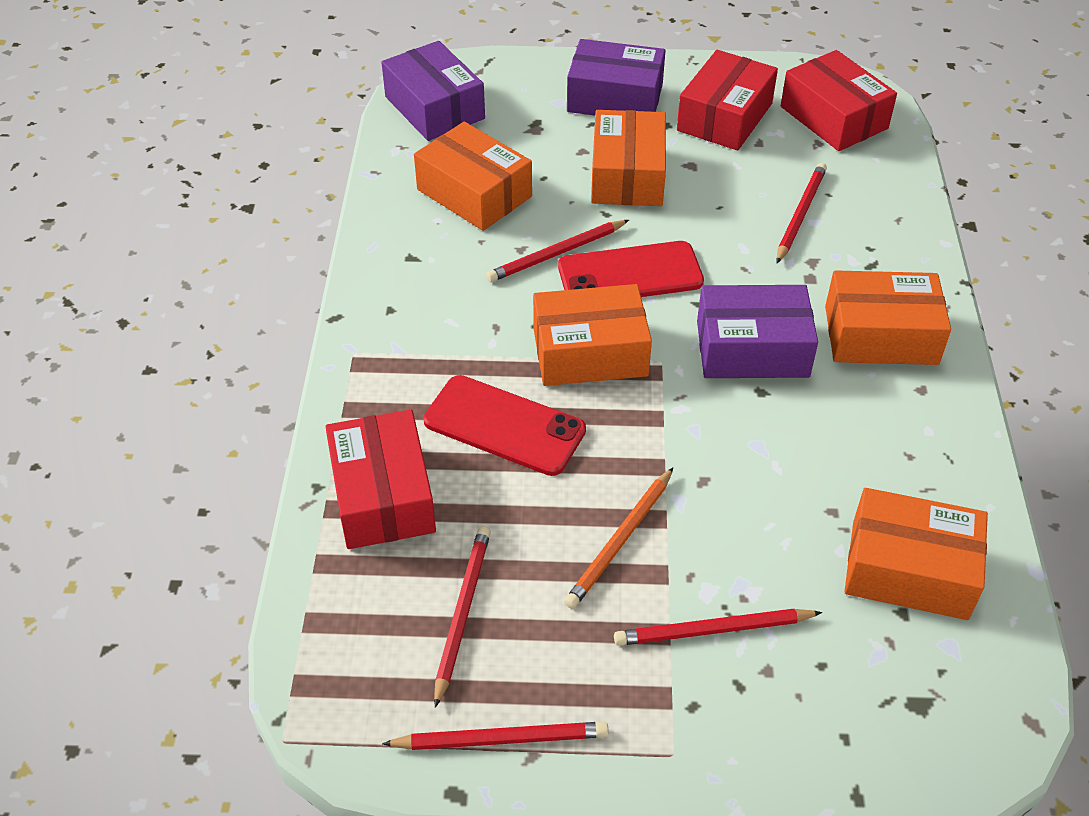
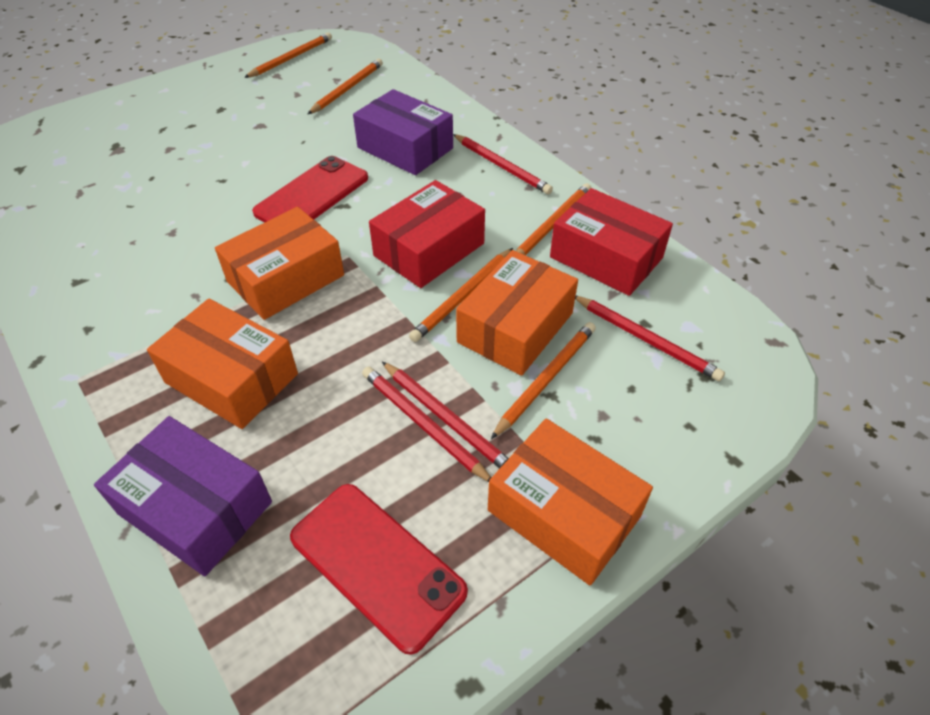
orange box: [414,122,532,231] [533,284,652,386] [591,110,666,206] [825,270,951,365] [844,488,988,620] = 5 -> [147,299,298,429] [215,207,344,320] [456,250,578,376] [488,419,653,585] = 4
orange pencil: [564,467,674,609] = 1 -> [244,32,332,78] [308,59,383,114] [409,248,513,342] [491,322,596,439] [516,183,591,255] = 5
purple box: [381,41,485,141] [567,39,666,115] [697,285,818,378] = 3 -> [94,416,272,576] [353,89,453,175] = 2
red box: [326,410,436,549] [677,50,778,150] [781,50,897,151] = 3 -> [369,180,485,288] [550,188,673,296] = 2
red pencil: [382,722,609,750] [434,526,491,708] [486,220,629,282] [614,609,822,646] [776,163,827,263] = 5 -> [362,366,491,482] [382,362,509,469] [453,134,553,194] [575,296,725,381] = 4

